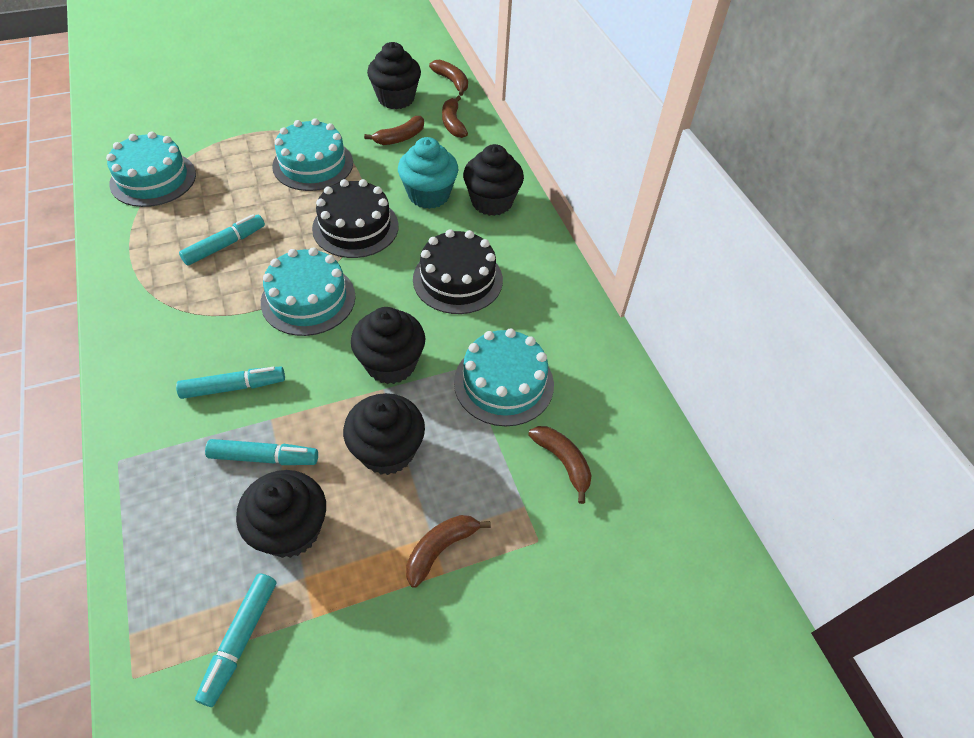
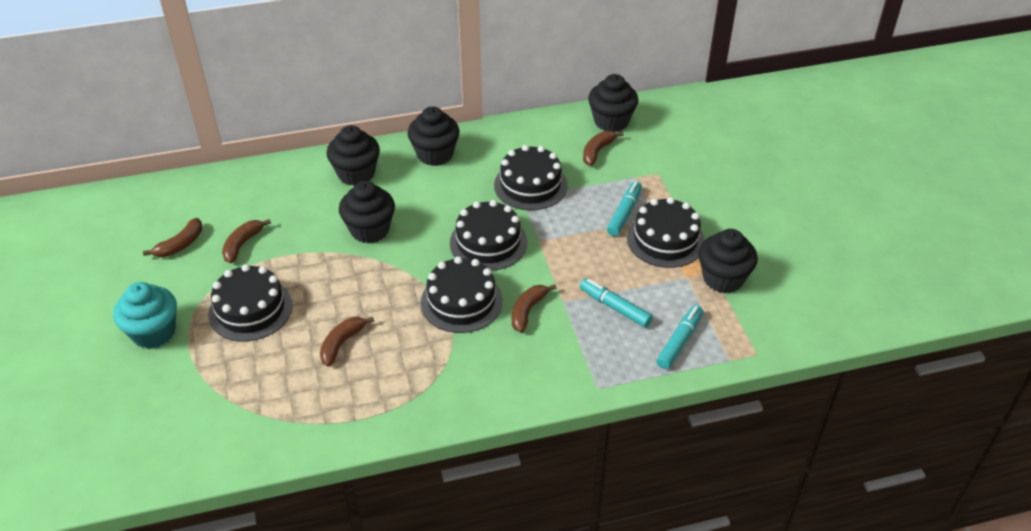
black cake: [312,179,399,258] [413,229,503,314] = 2 -> [208,264,293,342] [421,256,503,333] [450,200,527,271] [494,145,568,210] [627,197,705,268] = 5
turquoise cake: [106,131,196,207] [261,248,356,336] [272,118,353,191] [454,328,554,426] = 4 -> none = 0
turquoise marker: [176,366,285,399] [179,214,265,266] [195,573,276,707] [205,439,318,465] = 4 -> [580,278,653,328] [607,181,642,236] [656,305,703,369] = 3

